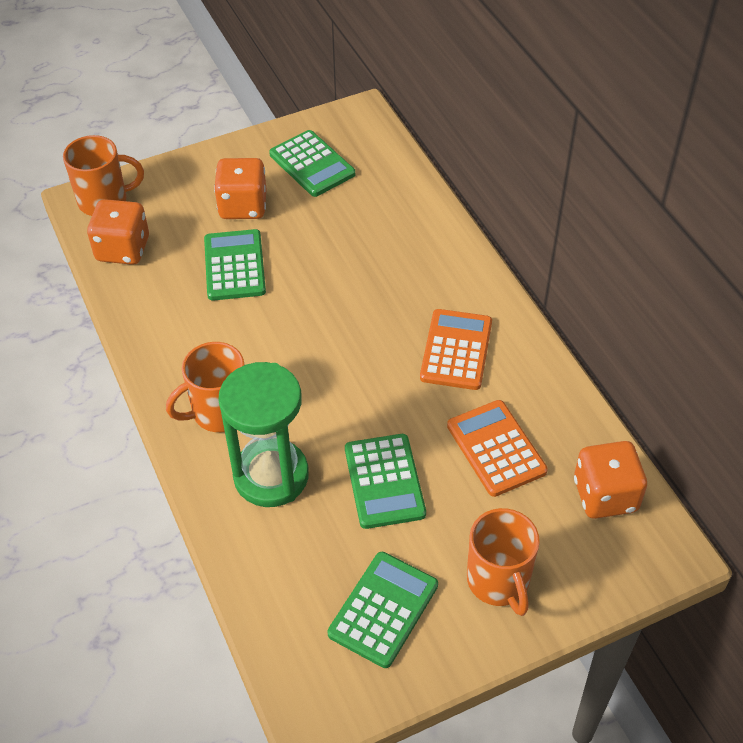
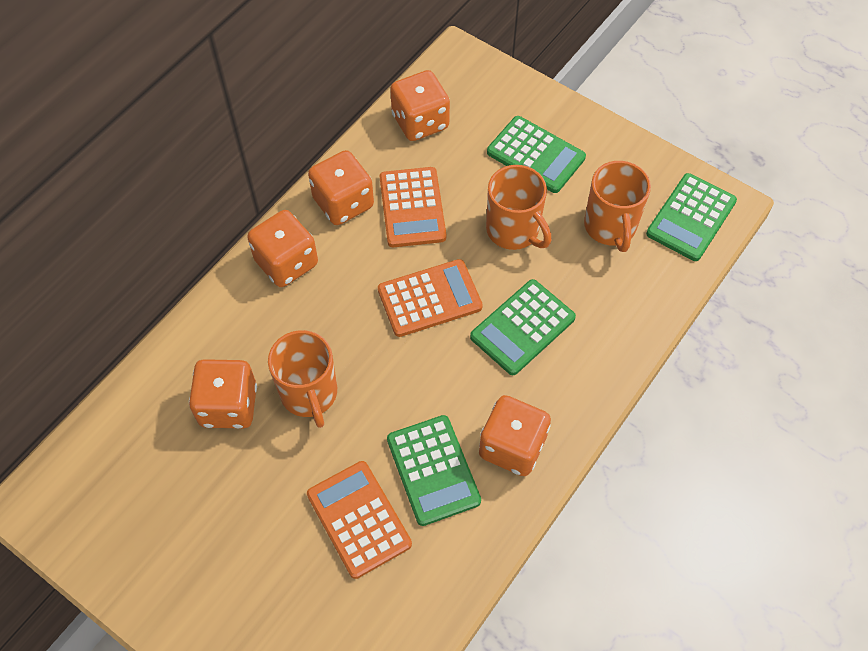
green hourglass: [218,362,309,507] = 1 -> none = 0
orange calculator: [420,309,492,390] [447,400,548,497] = 2 -> [307,461,412,579] [378,259,483,337] [380,167,446,247] = 3
orange dice: [87,199,149,265] [214,158,267,219] [574,441,647,519] = 3 -> [189,359,257,429] [247,210,318,287] [308,150,374,225] [390,70,450,141] [479,395,551,476] = 5

